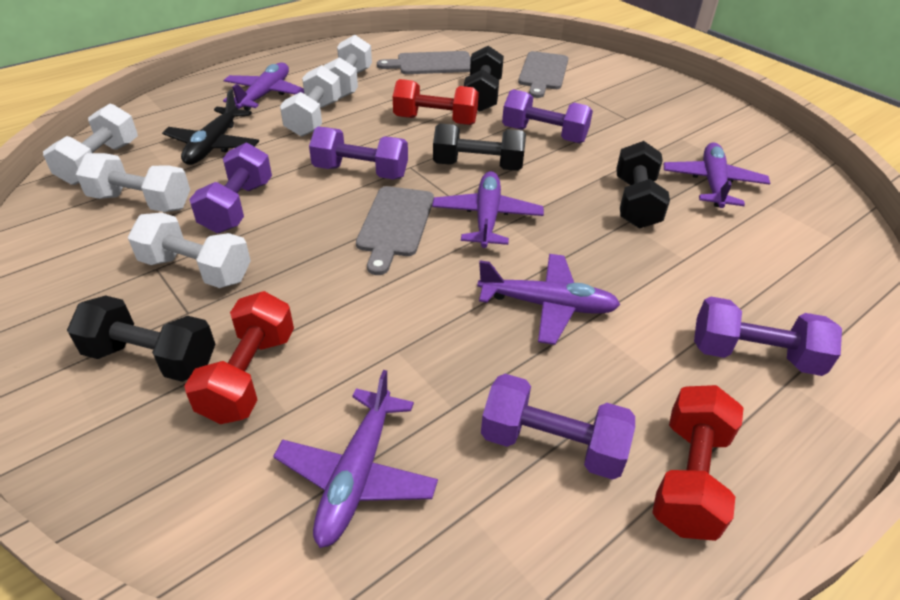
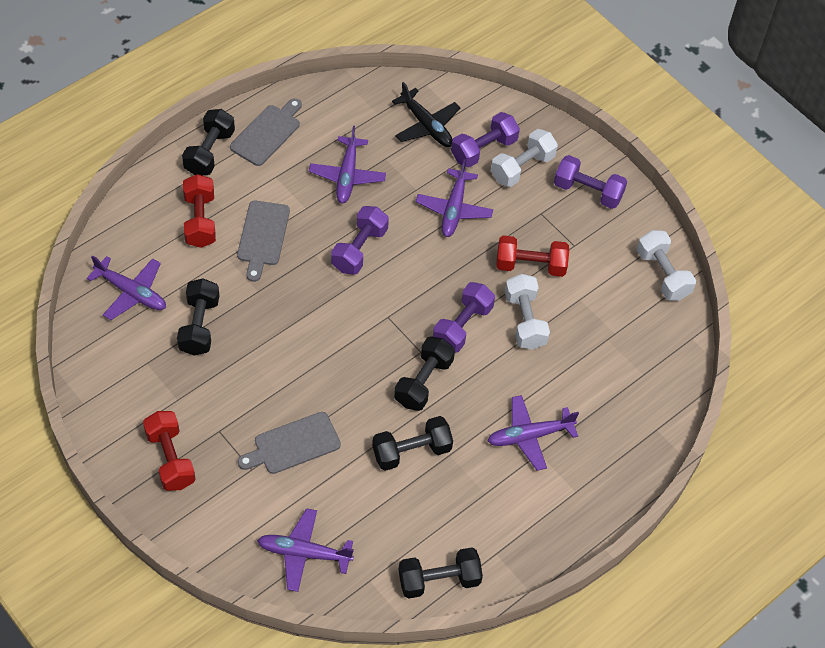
black dumbbell: [67,295,215,382] [433,123,526,171] [464,46,504,112] [616,141,670,228] = 4 -> [177,279,219,355] [182,109,235,176] [372,416,453,471] [394,337,455,411] [399,547,483,599] = 5
purple dumbbell: [189,143,272,233] [309,126,408,179] [481,374,635,480] [502,89,593,143] [694,297,842,376] = 5 -> [331,206,389,275] [433,282,495,353] [451,112,520,167] [554,155,627,209] = 4
white dumbbell: [43,104,138,185] [76,153,190,212] [128,213,251,288] [280,65,341,137] [324,35,372,99] = 5 -> [491,129,558,187] [505,274,550,350] [637,230,696,300] = 3

